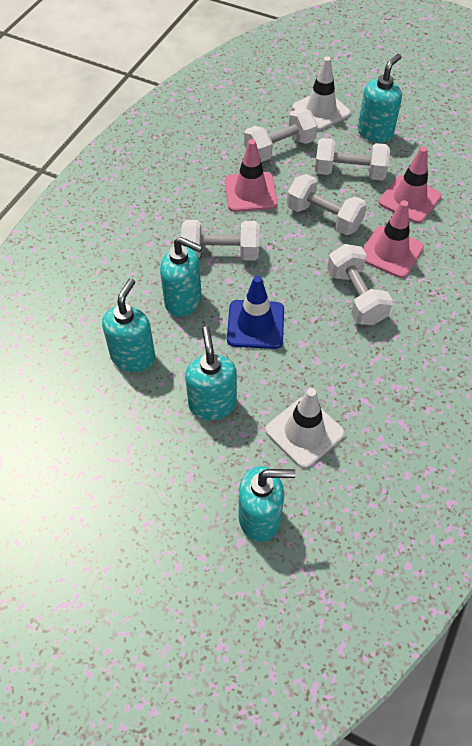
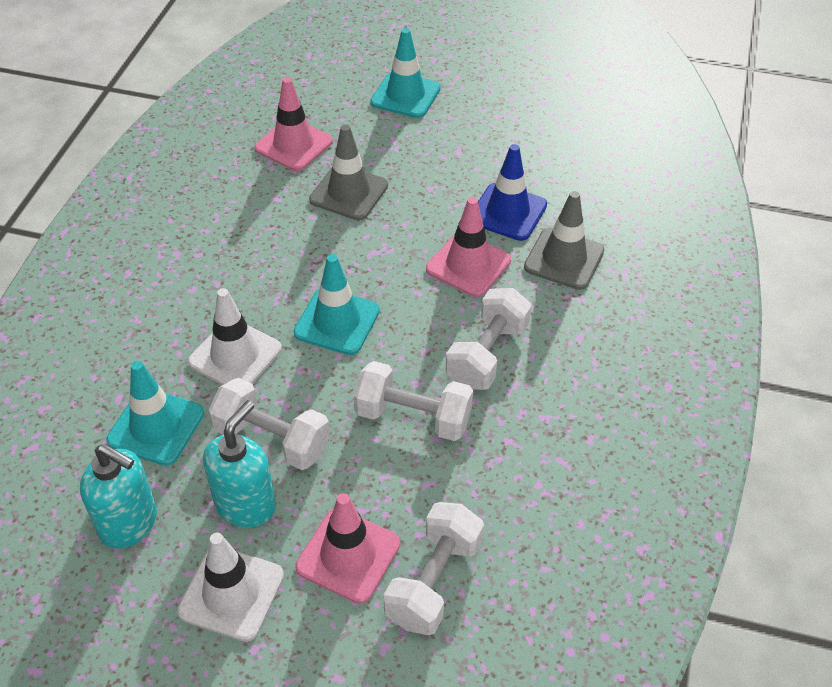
grey traffic cone: none = 0 -> [309,125,388,220] [524,191,604,290] = 2
turquoise soap dispenser: [102,278,155,372] [160,237,203,317] [185,326,237,420] [239,466,295,542] [358,54,402,143] = 5 -> [80,444,157,549] [203,400,276,528] = 2
turquoise traffic cone: none = 0 -> [106,361,204,466] [294,254,380,355] [371,28,441,118] = 3
white dumbbell: [181,220,259,261] [244,108,318,162] [287,174,367,235] [315,138,390,180] [327,244,393,325] = 5 -> [208,378,330,470] [354,361,473,441] [384,502,484,635] [445,288,532,390] = 4

